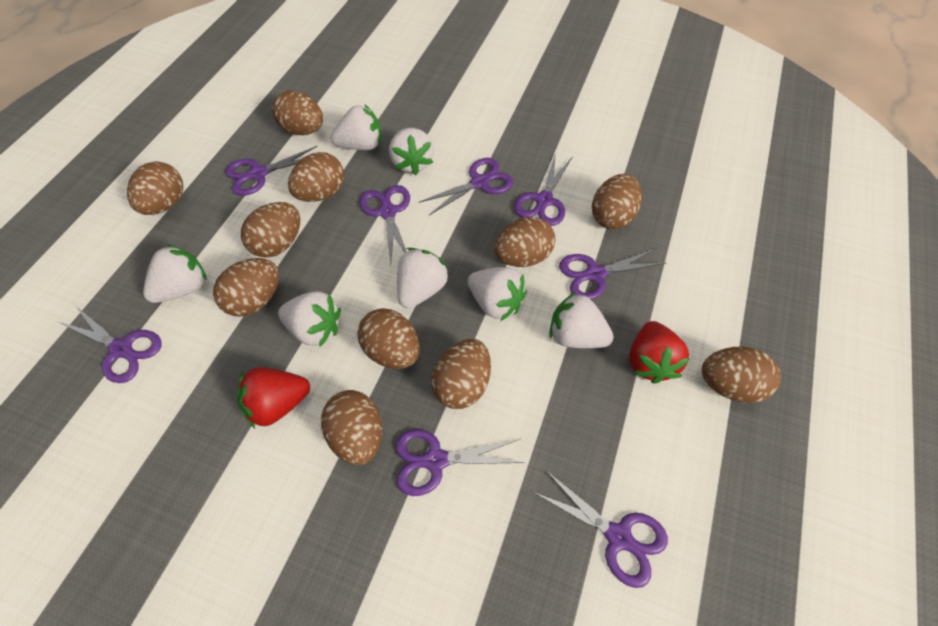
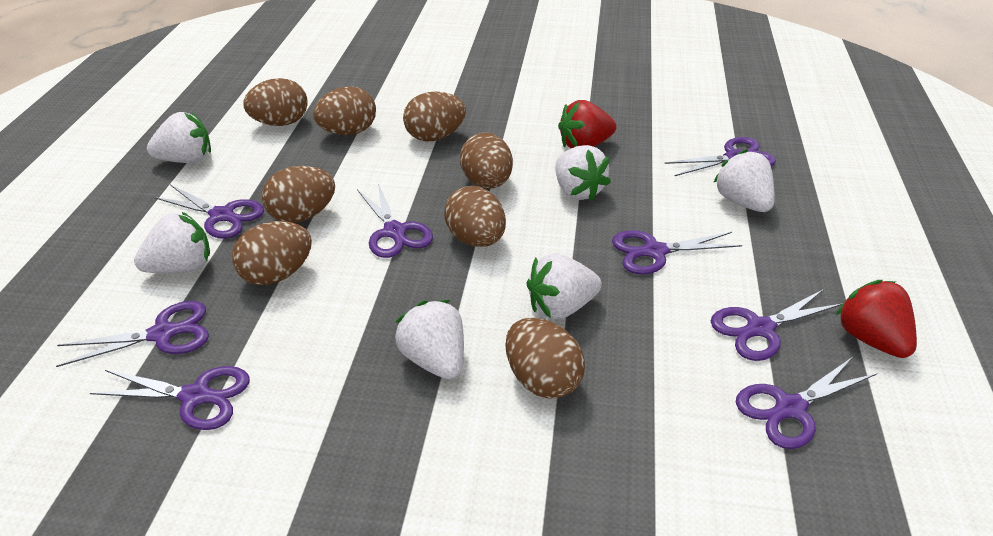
brown egg: [127,161,183,215] [213,258,279,317] [241,202,300,258] [272,90,323,135] [288,152,344,202] [321,390,382,465] [357,308,420,369] [431,339,491,409] [494,217,555,267] [592,174,642,229] [702,346,781,403] = 11 -> [232,221,312,285] [243,78,308,126] [262,166,335,223] [313,87,376,135] [403,91,466,141] [444,186,506,247] [460,133,513,189] [505,318,585,398] = 8
white strawberry: [143,244,207,303] [278,291,341,347] [330,105,381,150] [389,128,434,175] [397,248,449,308] [468,267,527,321] [549,292,614,348] = 7 -> [134,211,210,273] [147,112,211,163] [395,300,464,379] [527,253,602,319] [556,145,611,201] [713,149,775,212] = 6

